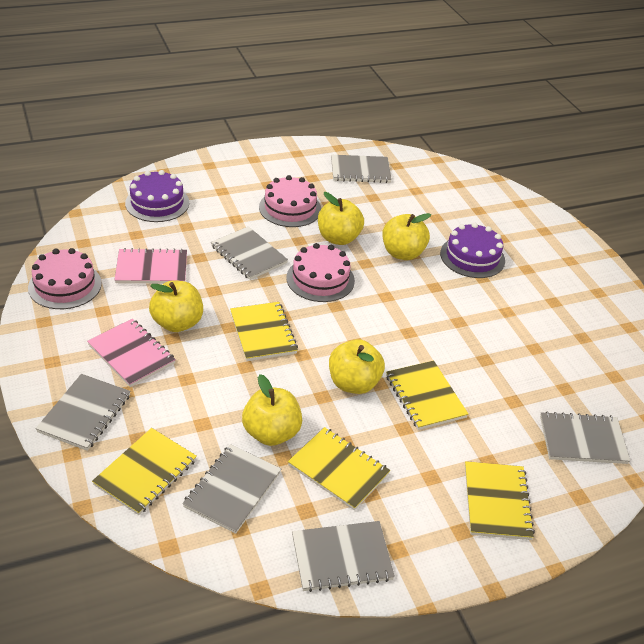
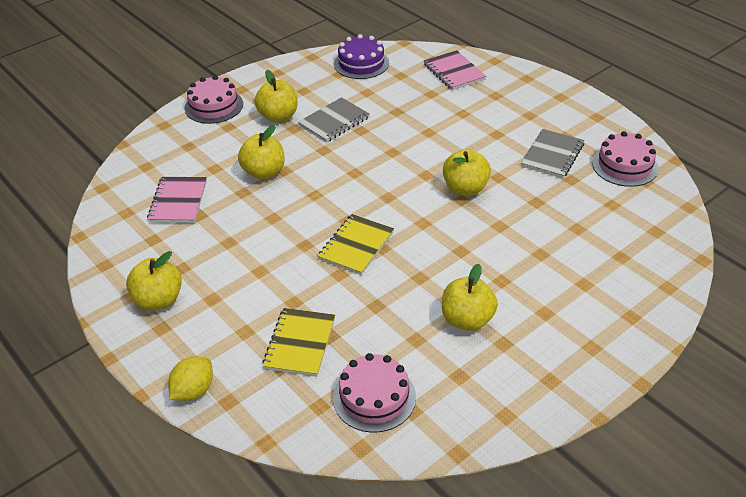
grey notebook: [35,374,130,451] [183,444,281,534] [211,226,288,280] [292,521,395,592] [331,155,392,183] [540,411,630,464] = 6 -> [298,97,370,143] [521,129,584,178] = 2
purple cake: [125,170,189,222] [440,223,505,278] = 2 -> [334,34,389,79] = 1
yellow lemon: none = 0 -> [168,357,213,401] = 1
yellow notebook: [92,428,197,515] [230,302,298,361] [288,427,390,510] [386,361,468,430] [465,461,535,540] = 5 -> [262,308,335,377] [318,214,394,275] = 2

